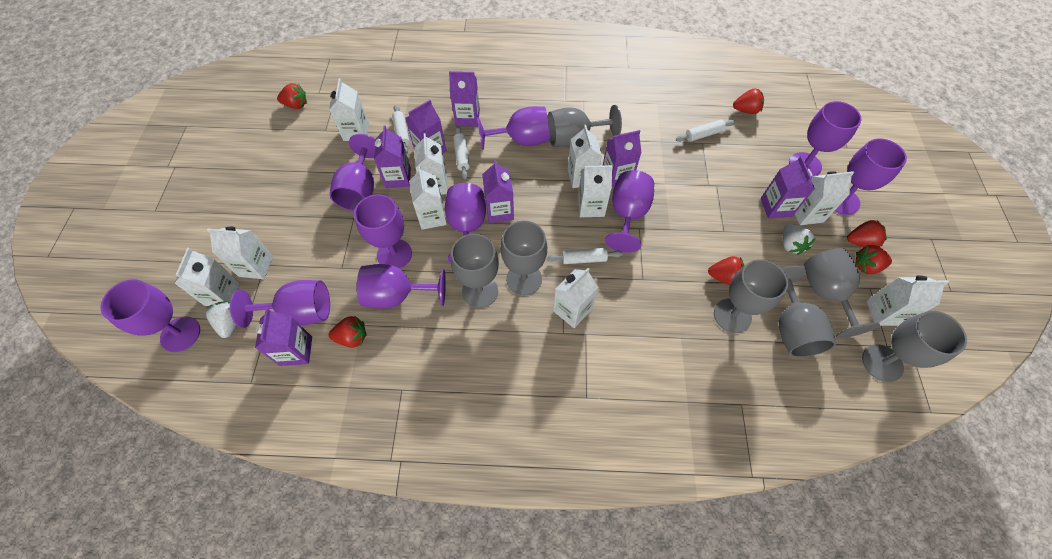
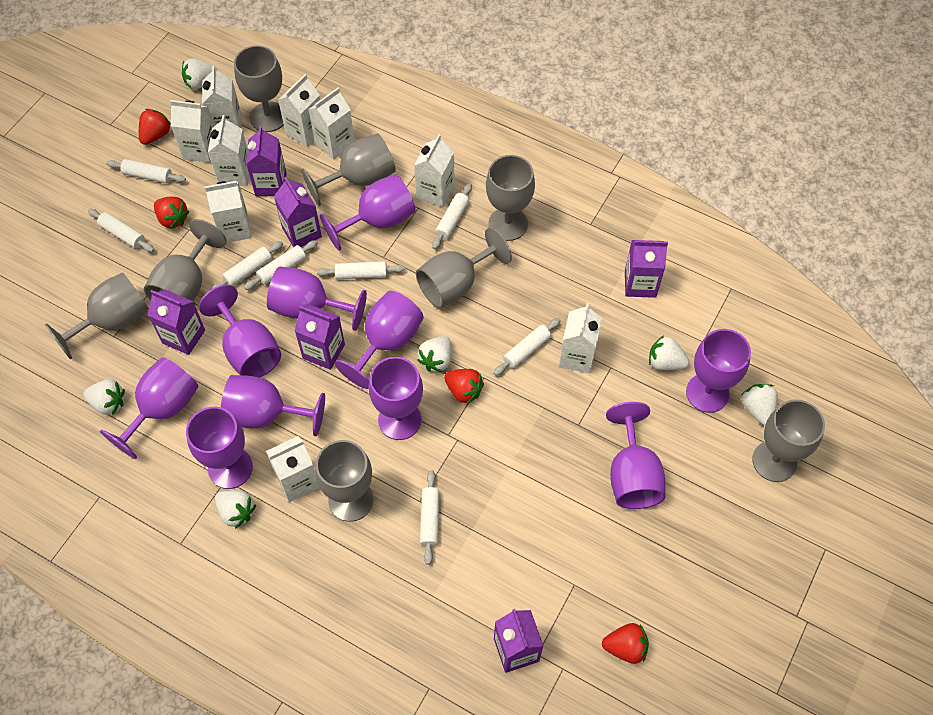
grey goblet: [451,234,499,308] [500,221,547,295] [548,105,622,147] [714,259,788,333] [779,266,836,357] [804,248,880,338] [862,311,967,382] = 7 -> [45,272,149,359] [144,219,227,301] [234,45,284,132] [301,133,396,206] [315,440,373,522] [416,227,512,308] [486,155,535,241] [752,399,825,482] = 8
purple carton: [255,308,312,366] [374,125,411,188] [405,100,446,153] [449,71,480,126] [482,160,514,223] [603,130,642,187] [761,156,815,219] = 7 -> [148,289,205,355] [246,126,286,196] [274,177,322,247] [295,305,345,370] [494,609,544,673] [625,240,668,298] = 6
red strawberry: [277,83,307,109] [328,316,366,348] [708,256,744,285] [733,88,764,114] [847,220,887,247] [855,245,892,274] = 6 -> [139,109,171,145] [154,197,189,229] [444,369,484,404] [602,623,649,664] = 4
white carton: [174,248,240,306] [207,227,273,279] [329,78,369,141] [409,166,447,230] [414,133,448,195] [553,268,598,328] [568,125,602,188] [578,165,613,217] [795,171,854,225] [867,275,949,326] = 10 -> [170,100,214,163] [202,66,241,128] [205,181,252,243] [208,115,249,186] [266,436,319,502] [278,74,320,147] [308,88,355,159] [414,134,455,207] [559,303,602,373] = 9
white rolling pin: [392,105,410,154] [453,126,470,179] [547,248,623,264] [676,120,735,142] = 4 -> [88,209,154,252] [107,159,186,183] [211,241,283,289] [244,240,318,290] [317,261,405,279] [420,470,440,565] [432,183,472,249] [493,318,561,376] = 8
white strawberry: [206,302,236,338] [783,224,816,255] = 2 -> [83,380,125,415] [182,58,217,89] [215,490,256,529] [417,336,452,372] [649,335,689,370] [741,384,778,425] = 6

